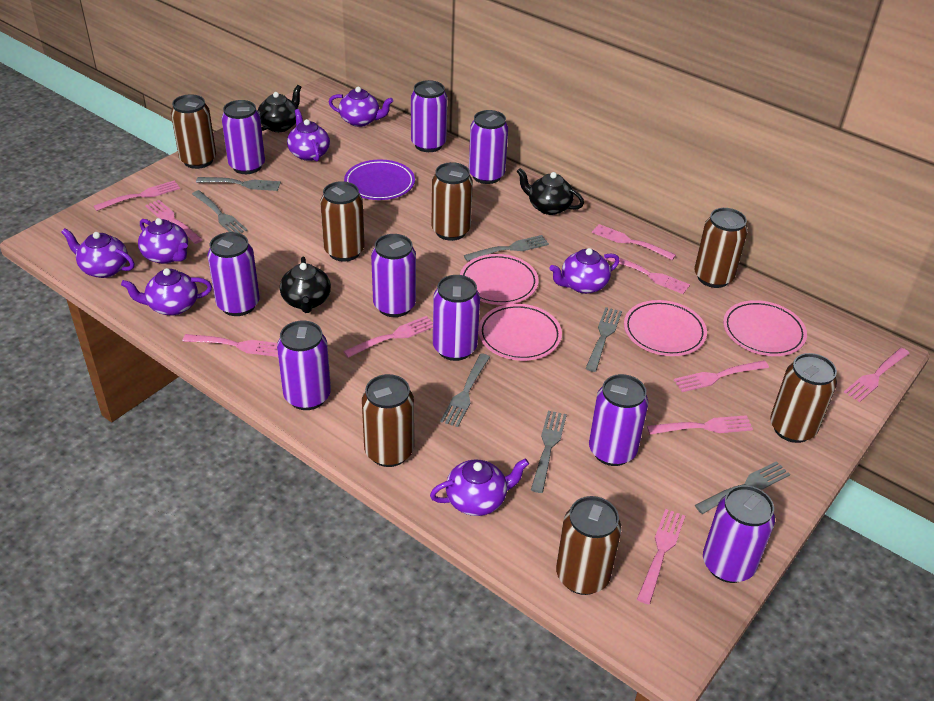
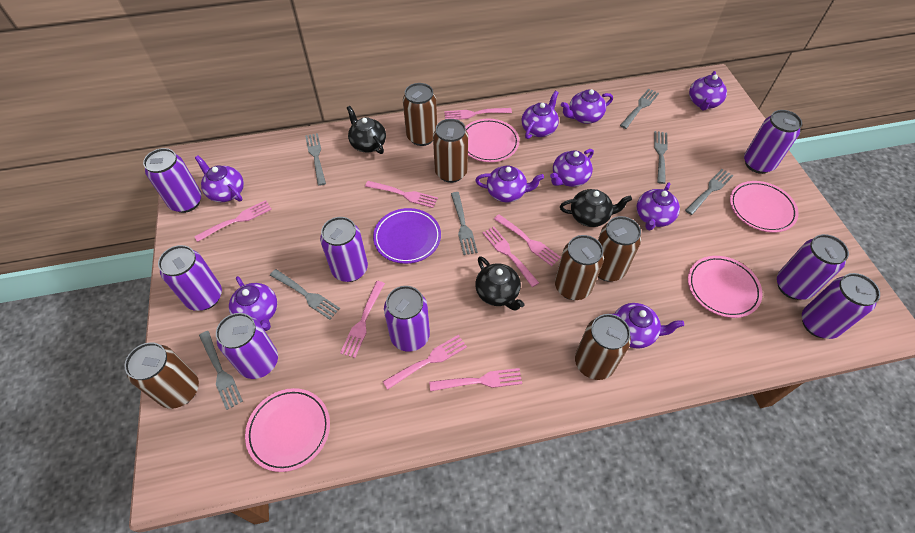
brown can: [171,94,216,169] [320,181,365,262] [362,374,414,467] [431,162,473,241] [556,496,622,595] [694,208,748,288] [770,353,837,443] = 7 -> [124,342,199,409] [403,83,437,146] [433,119,468,183] [555,235,604,300] [575,314,631,380] [598,216,641,282] = 6
pink fork: [94,181,180,211] [145,200,203,244] [182,334,278,357] [343,316,433,358] [592,224,676,260] [603,257,690,294] [637,509,685,604] [647,415,753,435] [674,360,769,392] [844,348,910,402] = 10 -> [194,200,272,242] [340,281,385,358] [365,181,438,208] [383,335,467,390] [429,368,522,391] [444,108,512,120] [482,227,539,287] [494,214,561,266] = 8
purple can: [208,232,260,316] [221,100,265,174] [277,321,331,410] [371,234,416,317] [411,80,447,152] [433,275,480,361] [469,110,508,184] [589,374,648,466] [703,485,775,583] = 9 -> [143,148,202,213] [158,245,222,311] [216,313,278,379] [320,217,368,282] [384,286,430,352] [744,110,802,174] [777,234,849,300] [802,273,880,339] = 8
purple teapot: [61,228,134,278] [121,268,212,316] [138,218,188,264] [287,109,330,161] [329,87,393,127] [430,458,529,516] [550,248,620,294] = 7 -> [195,155,244,202] [229,276,277,331] [475,165,544,202] [522,91,559,139] [550,149,594,187] [561,89,613,124] [613,303,684,349] [637,182,680,231] [689,71,727,111] = 9

